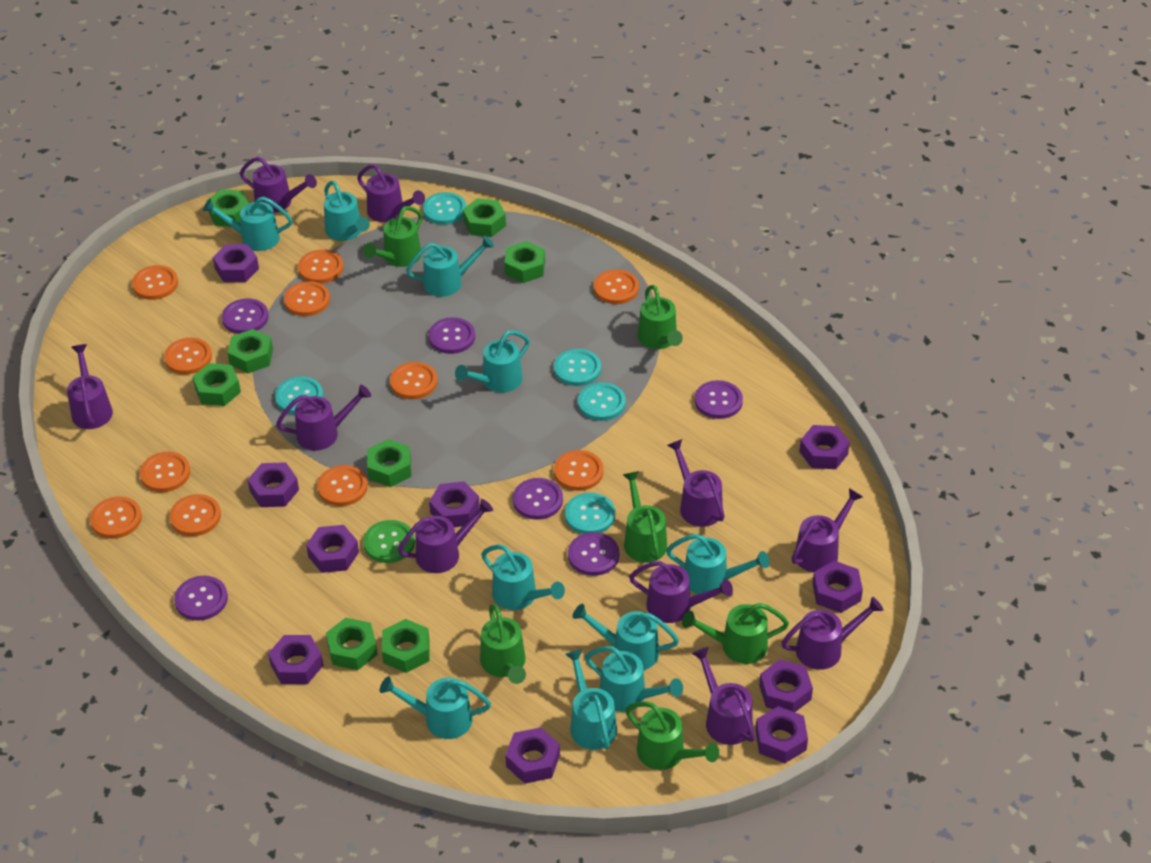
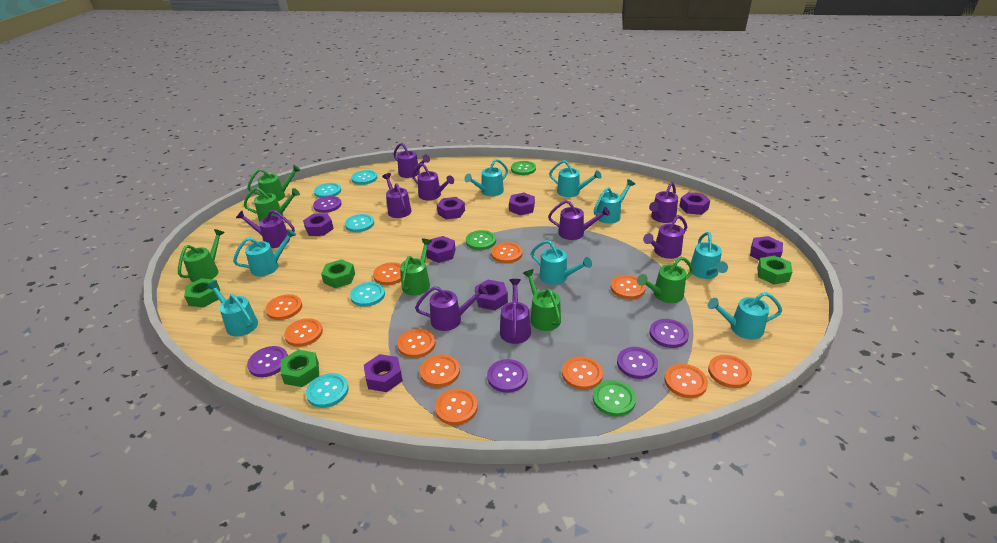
green button: [363,520,415,563] = 1 -> [466,230,496,250] [511,161,536,175] [593,380,636,416] = 3
green nut: [193,363,241,406] [207,189,249,227] [228,329,273,373] [326,618,378,670] [367,439,411,487] [382,619,430,673] [463,198,506,237] [504,241,545,283] = 8 -> [184,278,220,308] [281,350,319,387] [321,259,355,288] [757,255,792,285] = 4
purple button: [174,576,228,621] [222,298,269,334] [428,317,475,354] [513,478,563,520] [568,532,619,576] [695,380,743,419] = 6 -> [247,346,288,377] [313,196,342,213] [487,359,528,393] [617,347,658,379] [650,319,689,348] = 5
purple nut: [213,244,259,282] [248,462,299,507] [268,635,323,684] [306,525,359,573] [429,481,480,527] [505,727,560,784] [755,706,808,763] [759,659,813,712] [799,425,850,469] [813,561,863,613] = 10 -> [303,213,334,236] [364,354,403,392] [426,236,456,263] [437,197,465,219] [475,280,508,310] [509,192,535,215] [679,192,710,215] [750,236,783,260] = 8
purple watering can: [67,344,113,429] [240,157,317,213] [276,385,371,450] [357,164,425,222] [398,499,493,573] [629,561,733,623] [667,439,725,527] [692,647,755,745] [781,597,883,670] [791,488,863,573] = 10 -> [236,210,295,248] [382,173,411,218] [393,143,430,178] [412,163,454,200] [415,284,488,331] [500,279,531,344] [548,200,610,240] [643,215,687,259] [649,182,678,223] = 9
turquoise watering can: [203,197,293,251] [324,181,370,241] [380,676,491,739] [406,236,494,297] [455,330,530,393] [481,544,565,610] [565,649,617,750] [572,604,679,670] [585,646,683,712] [666,534,769,594] = 10 -> [206,281,258,337] [233,229,296,276] [464,159,508,196] [531,240,592,285] [549,160,601,197] [594,179,635,224] [689,232,728,279] [708,292,782,339] = 8

